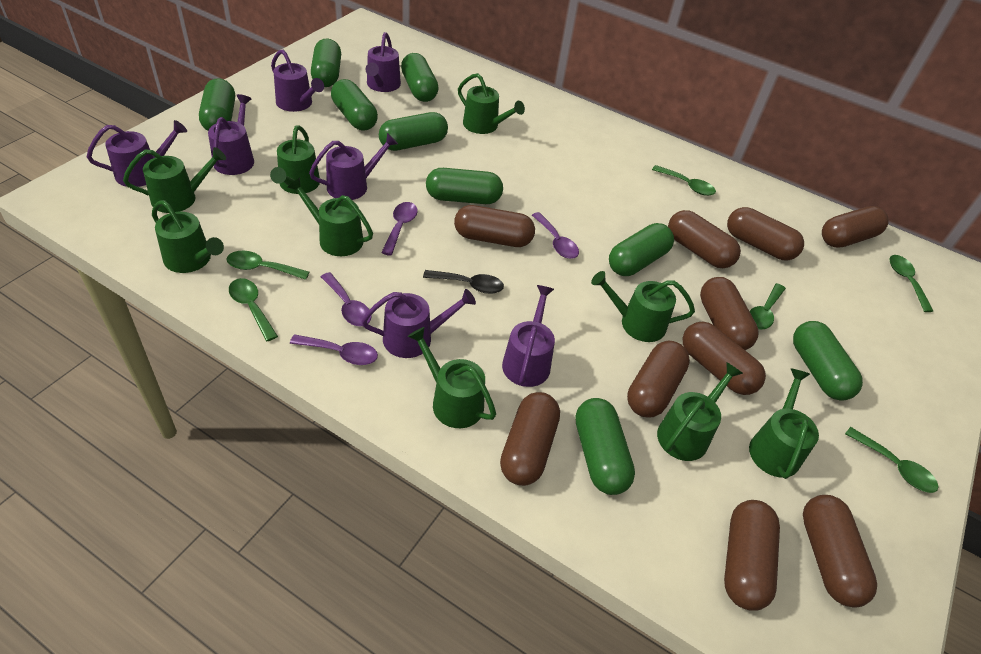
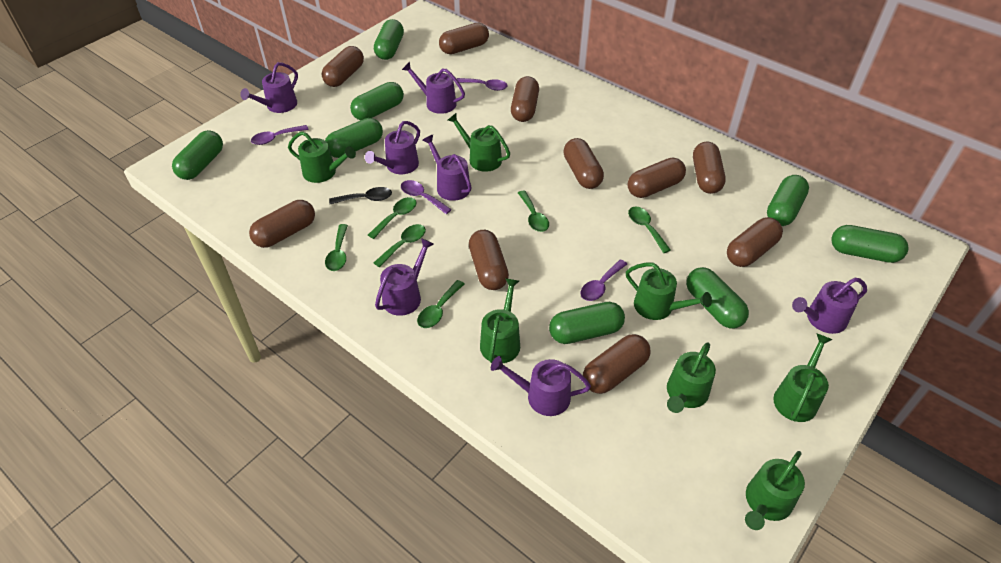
green capsule: [199,78,235,131] [311,38,341,87] [331,79,378,131] [379,112,448,151] [401,53,439,102] [426,168,503,204] [575,398,635,495] [609,223,674,276] [793,321,863,401] = 9 -> [172,130,223,180] [325,118,383,158] [350,82,404,120] [374,19,404,60] [549,302,625,344] [686,267,749,329] [767,175,809,226] [831,225,909,263] = 8
green watering can: [123,147,226,213] [152,200,224,273] [270,125,320,194] [287,177,373,256] [408,327,496,428] [458,73,525,134] [591,271,695,342] [657,362,743,461] [749,368,819,479] = 9 -> [288,131,356,183] [448,113,510,172] [480,278,520,363] [626,262,712,320] [667,342,716,413] [745,451,805,530] [773,333,833,422] = 7

